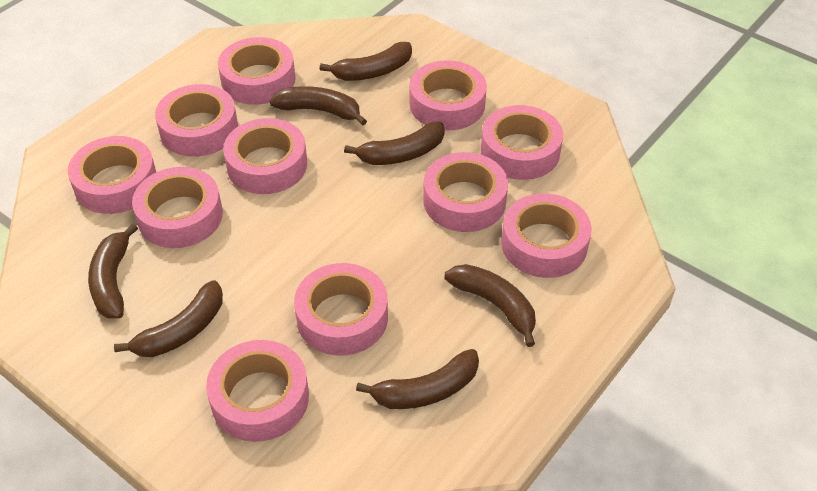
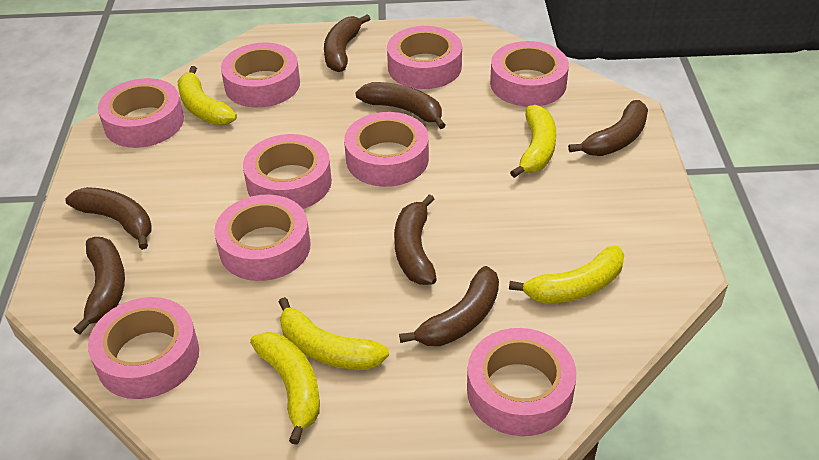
pink tape: [68,136,156,214] [132,167,223,248] [155,84,238,157] [206,340,309,442] [218,37,296,105] [223,118,307,194] [294,263,388,356] [410,60,487,130] [423,152,508,232] [481,105,563,180] [501,193,592,278] = 11 -> [88,297,199,399] [98,78,184,148] [214,195,311,281] [221,43,300,108] [243,134,332,209] [344,112,429,187] [387,26,462,89] [467,328,576,436] [490,41,569,107] = 9
yellow banana: none = 0 -> [178,66,237,125] [250,332,320,445] [279,297,389,370] [509,246,624,304] [510,105,556,178] = 5

